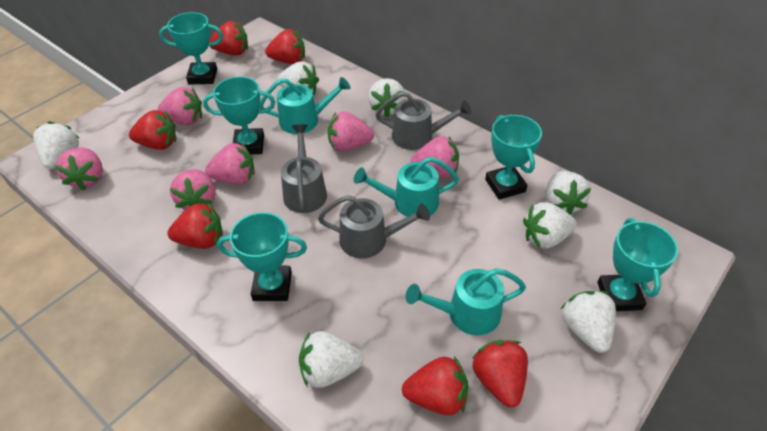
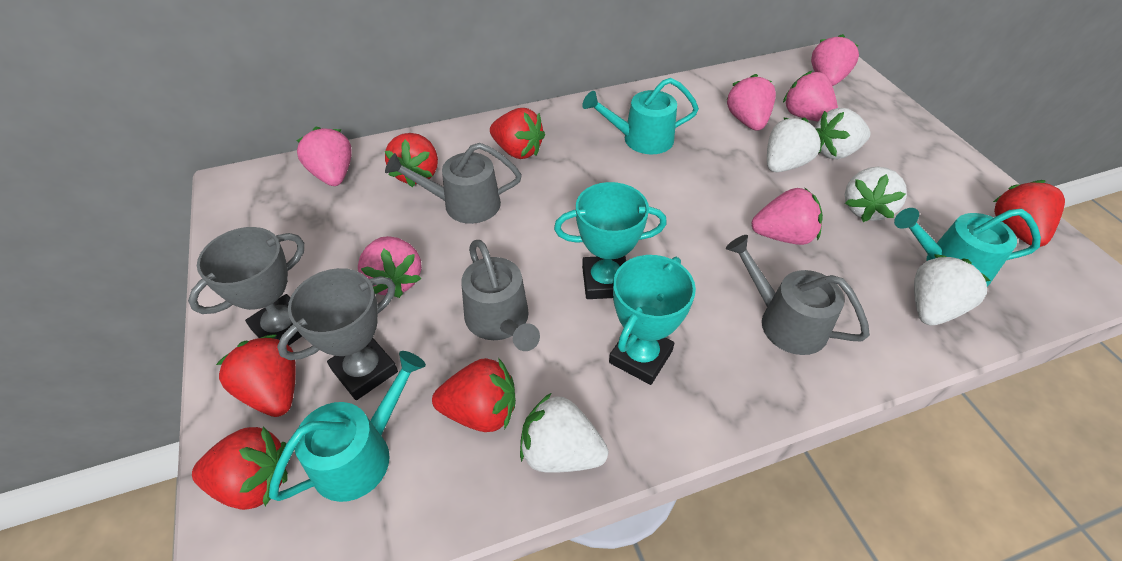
grey trophy: none = 0 -> [188,227,304,345] [277,268,398,400] = 2
turquoise trophy: [159,12,223,84] [203,77,275,155] [217,212,307,301] [485,115,542,200] [597,218,678,311] = 5 -> [554,182,667,299] [609,255,696,385] = 2
white strawberry: [33,122,79,169] [278,61,319,95] [299,331,363,388] [368,78,406,117] [523,202,577,249] [545,171,591,214] [561,291,616,353] = 7 -> [520,393,608,473] [767,117,823,172] [815,108,870,159] [845,167,907,222] [914,254,990,325] = 5

